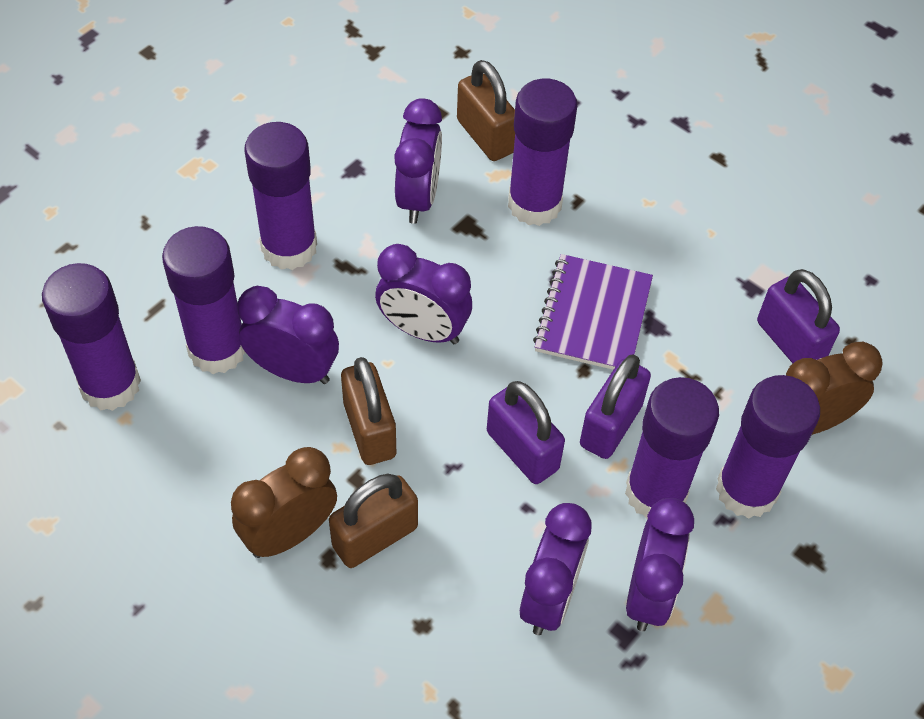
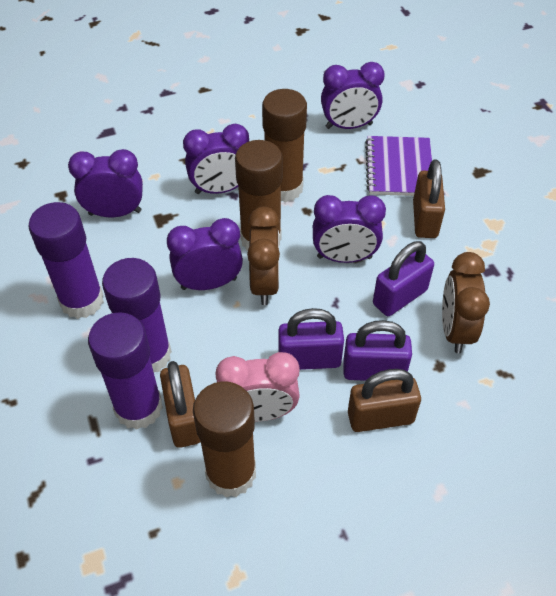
brown glue stick: none = 0 -> [193,381,256,497] [235,140,283,251] [262,89,307,202] = 3
pink clock: none = 0 -> [216,352,300,422] = 1
purple glue stick: [42,263,141,411] [162,226,246,374] [244,122,317,270] [508,79,577,226] [625,377,719,519] [716,375,820,518] = 6 -> [28,202,104,319] [88,312,163,430] [102,258,172,372] = 3

